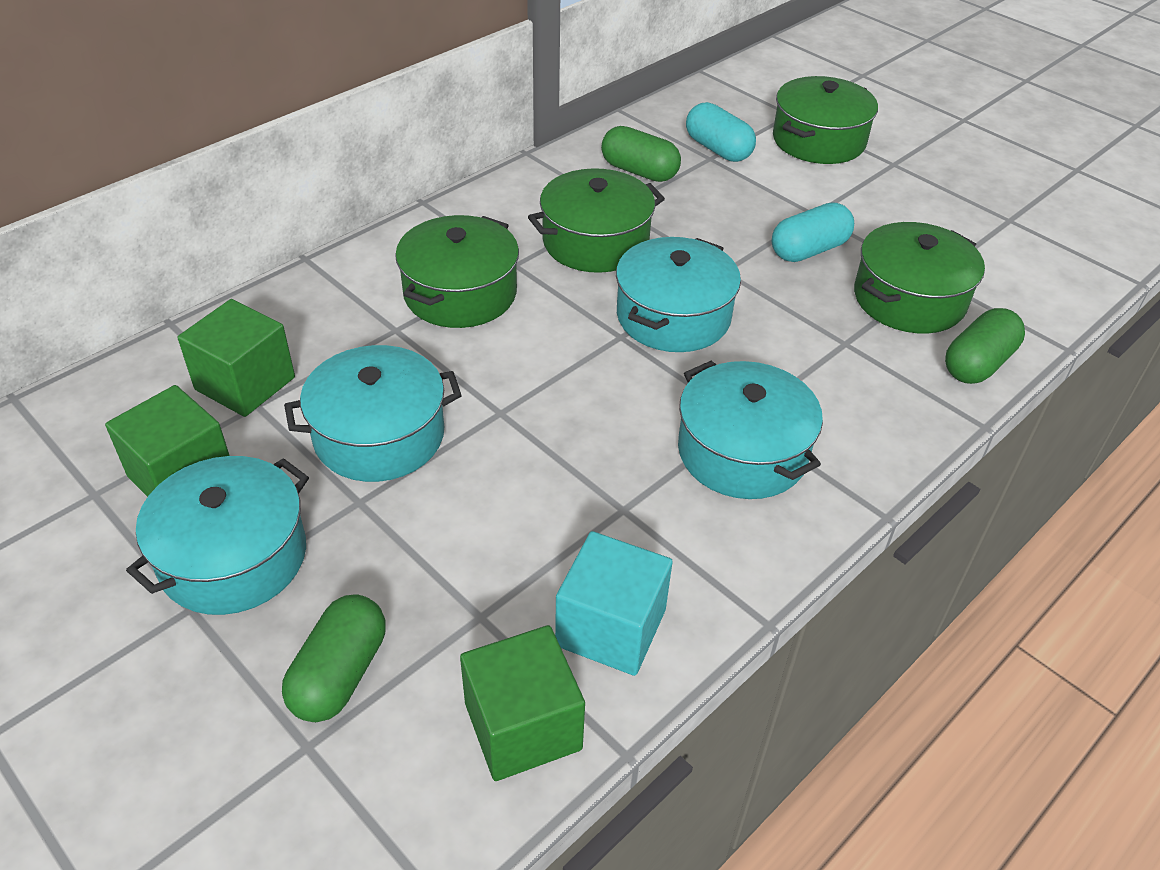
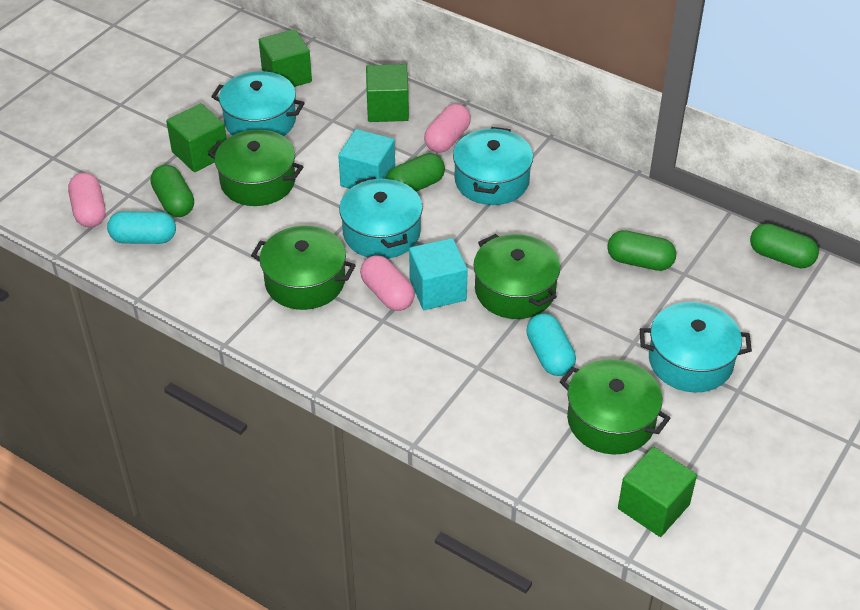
green capsule: [282,595,386,722] [601,126,681,182] [945,308,1025,384] = 3 -> [150,165,194,217] [385,153,445,192] [607,230,676,271] [750,223,819,268] = 4
green cube: [105,385,230,497] [178,299,295,417] [460,625,585,781] = 3 -> [166,103,227,172] [259,29,312,87] [366,64,409,122] [618,447,697,537] = 4
pink capsule: none = 0 -> [68,173,106,227] [360,255,415,311] [424,104,471,153] = 3
turquoise cube: [555,531,673,676] = 1 -> [338,129,395,189] [409,238,468,310] = 2

